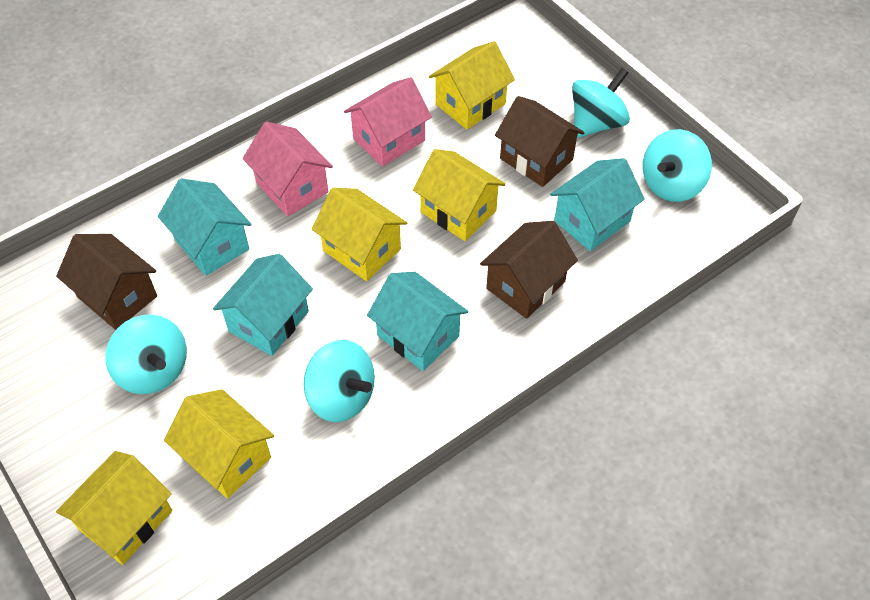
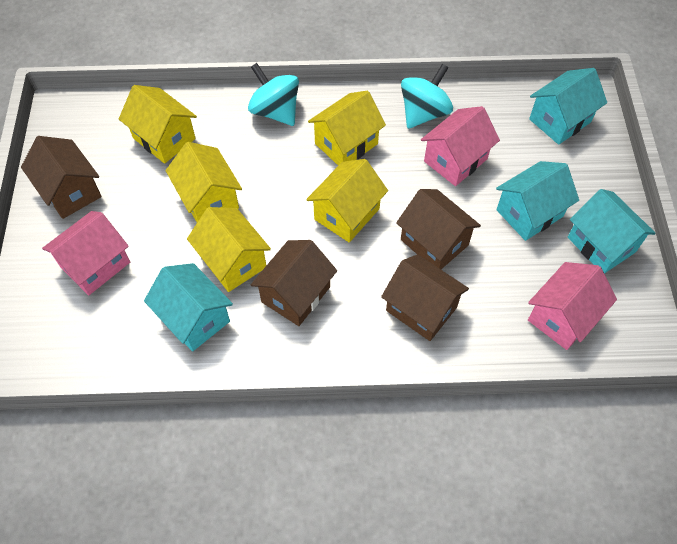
brown house: [56,234,157,330] [480,221,578,319] [495,96,585,187] = 3 -> [21,136,102,219] [251,240,337,326] [381,254,469,341] [396,189,481,269] = 4
pink house: [243,122,333,217] [344,77,432,167] = 2 -> [42,211,130,295] [421,106,500,186] [528,262,617,350] = 3
turquoise spinning top: [105,315,187,394] [303,340,375,422] [572,68,630,138] [643,129,712,202] = 4 -> [248,63,299,126] [401,64,453,129] = 2

